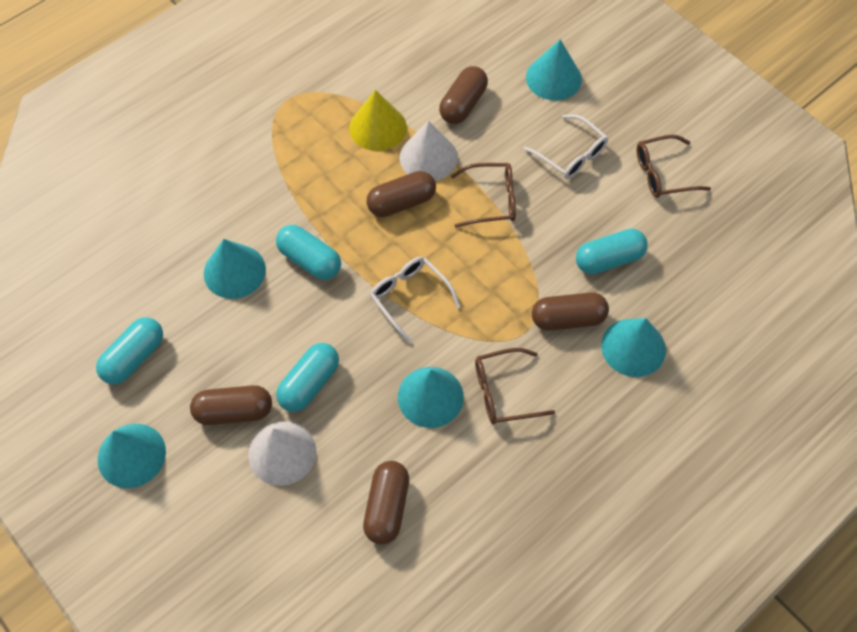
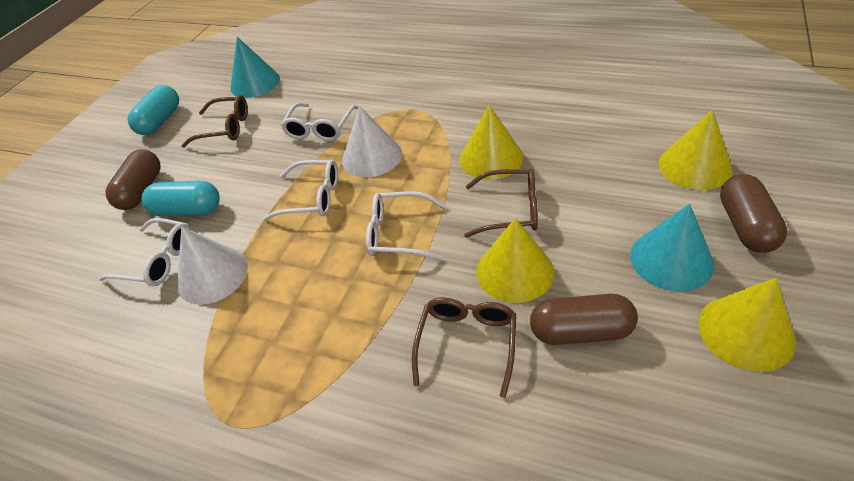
brown capsule: [190,385,272,425] [363,461,409,545] [366,171,436,217] [439,66,488,124] [532,292,609,331] = 5 -> [105,149,160,210] [530,294,638,345] [720,174,787,253] = 3
turquoise capsule: [96,317,163,384] [276,225,341,280] [276,343,339,412] [576,229,648,274] = 4 -> [128,85,179,135] [141,181,220,216] = 2
turquoise cone: [98,424,166,488] [204,239,266,299] [398,367,464,428] [526,39,582,101] [601,318,666,377] = 5 -> [231,37,280,98] [630,204,714,291] = 2
white glasses: [370,257,461,344] [523,114,608,179] = 2 -> [99,218,191,286] [262,160,338,221] [281,103,359,141] [366,191,446,260] = 4
yellow cone: [349,90,407,151] = 1 -> [460,105,523,180] [477,218,554,303] [659,109,732,190] [698,278,796,372] = 4

